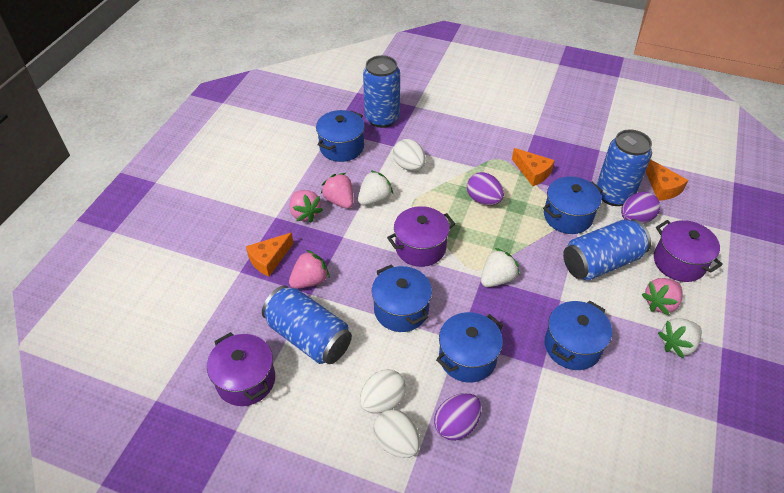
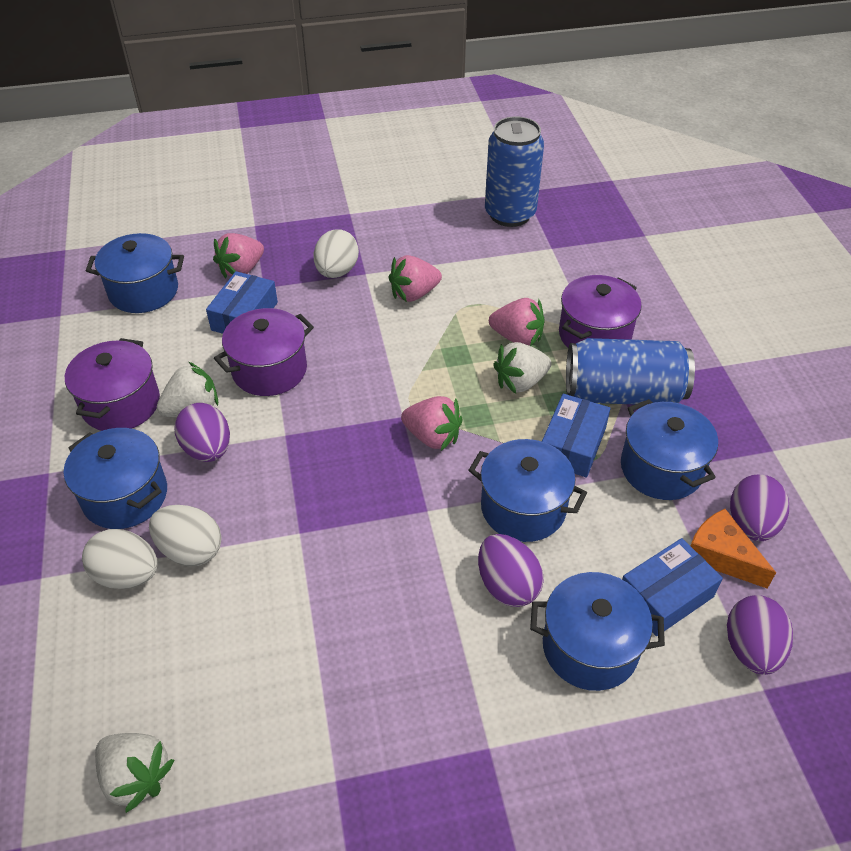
blue box: none = 0 -> [206,271,278,334] [542,394,611,478] [622,538,723,636] = 3
blue can: [262,285,352,364] [363,55,400,128] [563,219,651,281] [596,129,652,206] = 4 -> [485,116,544,227] [566,338,695,404] = 2
orange cheese: [246,233,294,277] [512,148,555,186] [646,159,688,201] = 3 -> [690,509,776,589] = 1
purple egg: [434,393,481,441] [467,172,504,205] [621,192,660,224] = 3 -> [175,403,230,462] [478,534,544,607] [727,595,793,675] [730,474,789,541] = 4

